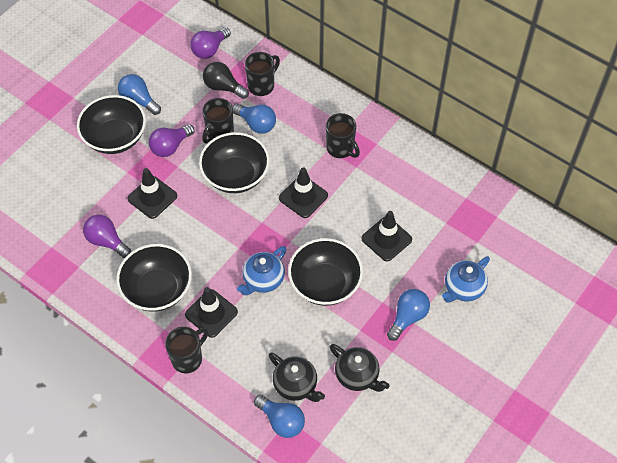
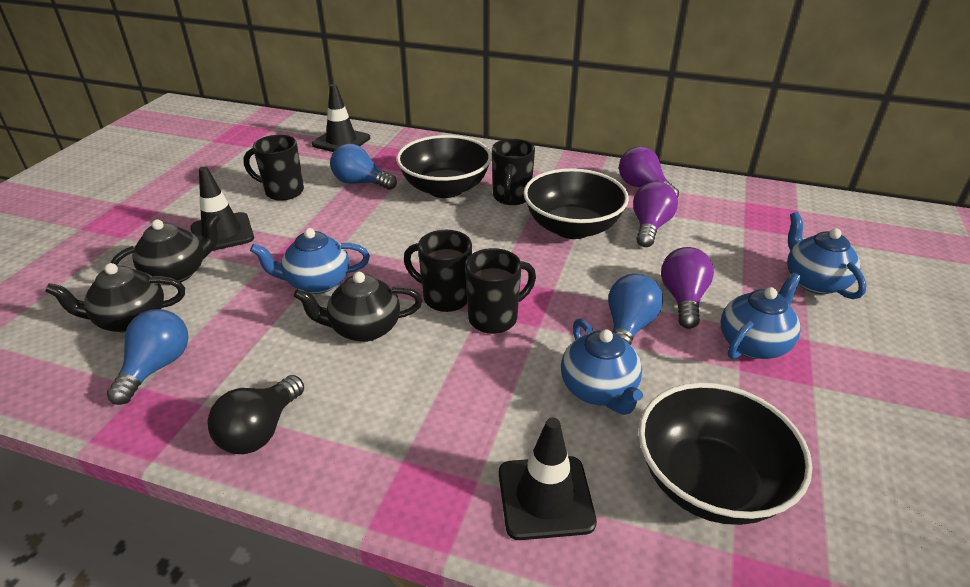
black bowl: [77,95,146,154] [116,244,192,312] [199,132,270,193] [288,238,363,306] = 4 -> [396,135,492,198] [523,168,629,239] [638,383,812,525] = 3
black teapot: [268,352,325,402] [330,344,390,392] = 2 -> [45,263,185,333] [110,213,220,284] [294,272,422,342] = 3
black traffic cone: [127,168,177,219] [185,287,238,338] [279,167,328,218] [361,211,412,261] = 4 -> [190,166,254,251] [312,84,370,152] [499,418,597,540] = 3
blue light bulb: [118,74,161,115] [232,104,276,134] [254,395,305,438] [387,289,430,341] = 4 -> [107,309,189,405] [330,143,397,190] [608,274,663,345] = 3
blue teapot: [237,246,286,295] [442,256,490,303] = 2 -> [250,228,370,294] [561,318,643,415] [720,272,801,359] [787,212,867,299] = 4

